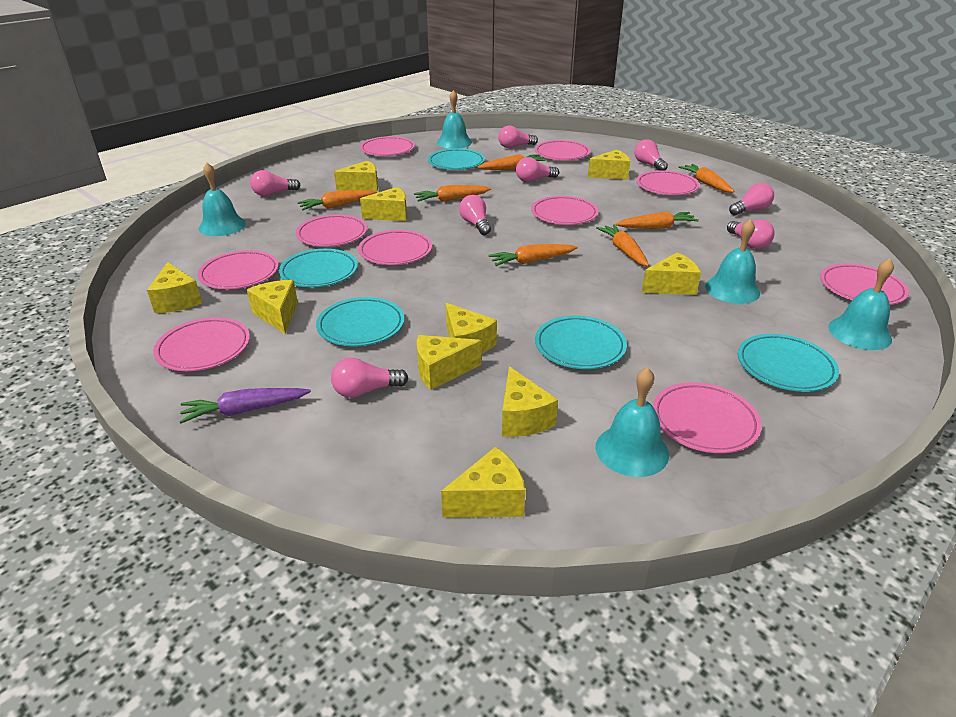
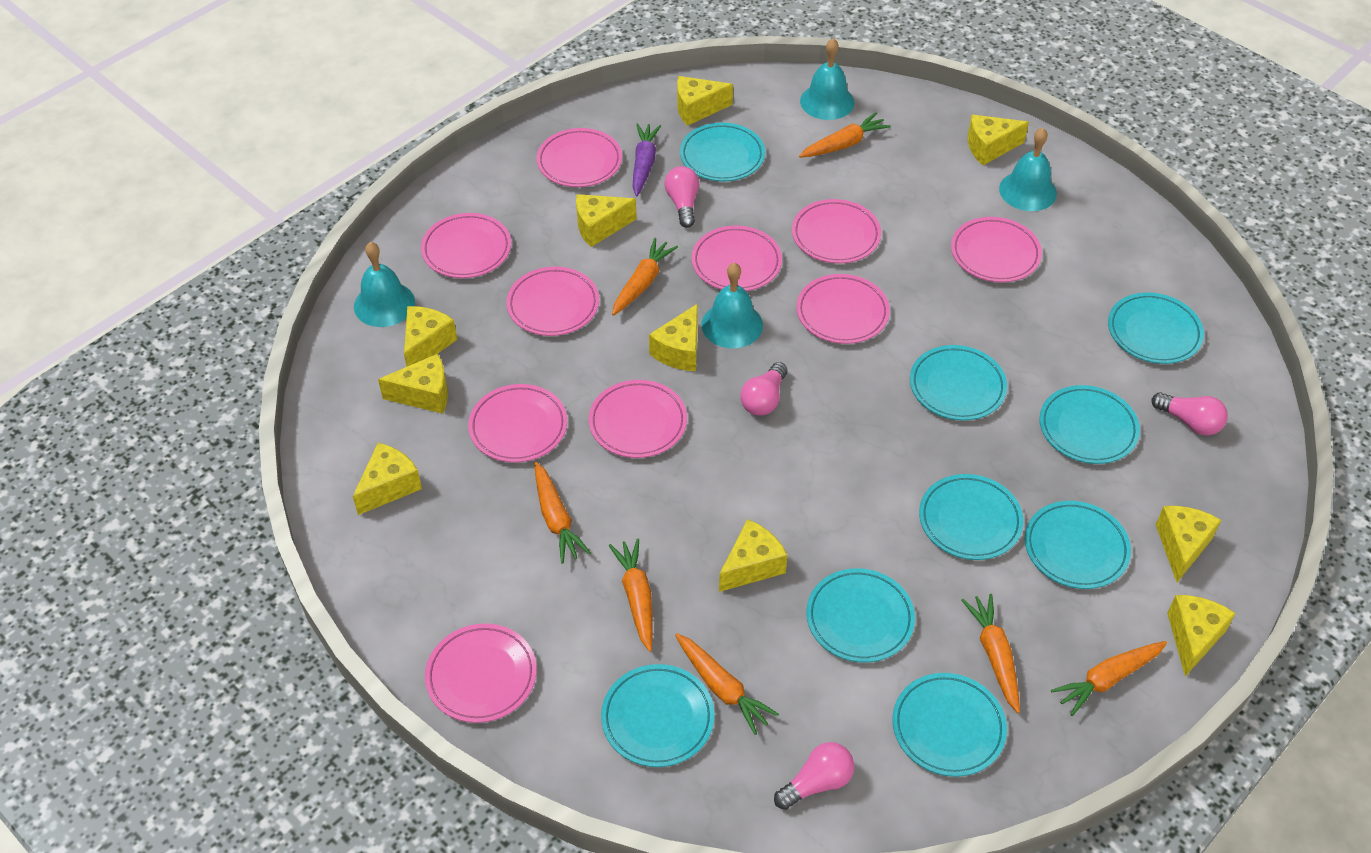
pink light bulb: [250,170,300,196] [331,358,408,398] [459,195,491,235] [498,126,538,148] [516,157,559,182] [634,139,668,170] [727,219,775,249] [729,183,774,216] = 8 -> [664,166,699,228] [740,362,787,416] [774,742,854,810] [1152,392,1228,435] = 4
turquoise bell: [199,163,246,236] [437,90,472,149] [596,367,669,477] [705,219,760,304] [828,258,894,350] = 5 -> [354,242,415,327] [701,263,763,348] [800,38,854,120] [999,128,1057,211] = 4
turquoise plate: [279,249,358,287] [316,297,404,346] [428,148,485,170] [535,316,627,369] [738,334,839,392] = 5 -> [601,664,715,767] [680,123,765,181] [806,568,915,663] [893,673,1007,777] [910,345,1007,421] [919,474,1023,560] [1025,501,1131,589] [1040,385,1140,464] [1108,292,1204,364] = 9

